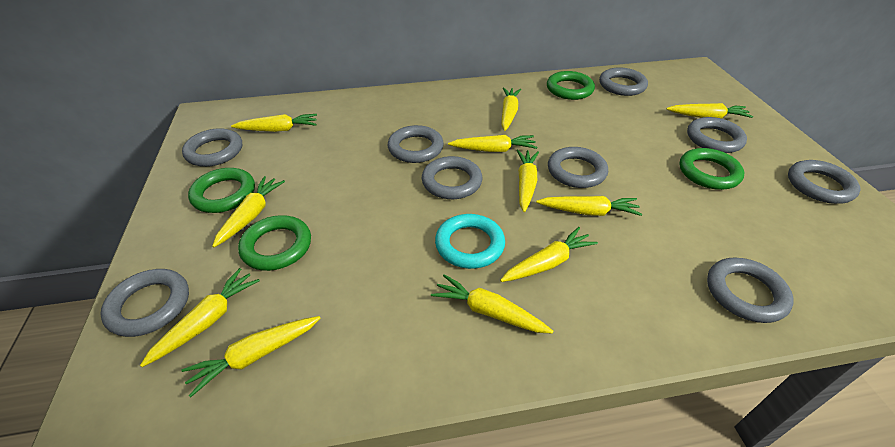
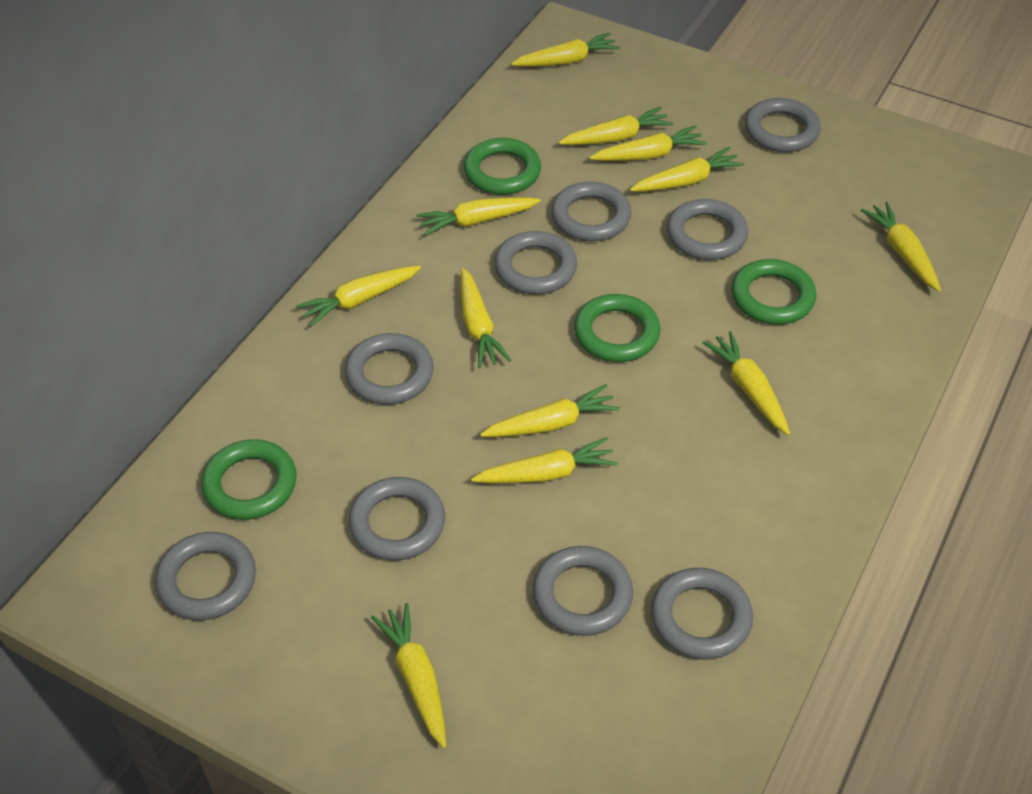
turquoise ring: [435,214,505,269] = 1 -> none = 0
yellow carrot: [140,268,260,367] [181,316,321,397] [212,176,285,247] [231,114,317,132] [431,274,553,333] [448,135,537,152] [500,227,598,282] [501,87,521,131] [517,149,539,212] [536,196,642,216] [666,103,753,119] = 11 -> [296,266,421,327] [371,603,446,748] [416,197,541,236] [460,268,511,368] [471,437,618,483] [480,384,620,437] [511,33,620,67] [558,107,673,145] [589,126,707,161] [630,147,744,192] [702,331,790,435] [861,202,941,292] = 12

